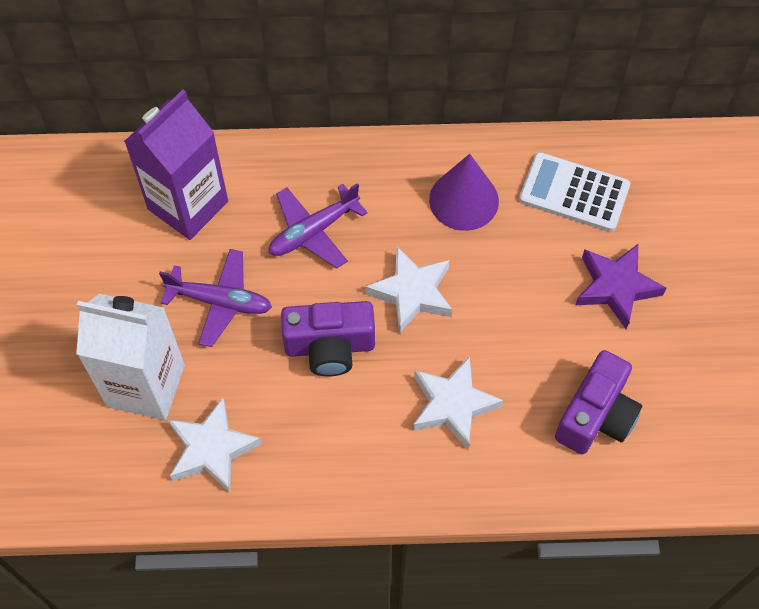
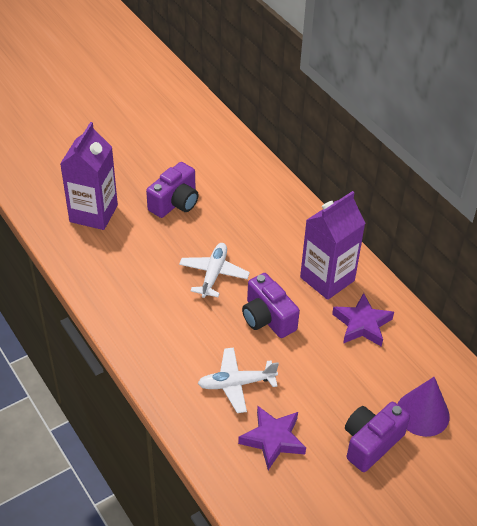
purple camera: [281,301,375,376] [555,350,642,454] = 2 -> [146,162,198,218] [242,273,300,338] [345,402,410,472] = 3
purple carton: [124,90,228,240] = 1 -> [60,122,118,230] [300,191,366,300] = 2
purple plane: [159,249,272,347] [269,183,368,268] = 2 -> none = 0
purple star: [576,244,666,329] = 1 -> [238,406,306,470] [332,293,394,347] = 2
white calculator: [519,152,630,232] = 1 -> none = 0
white carton: [76,294,185,420] = 1 -> none = 0
white plane: none = 0 -> [179,243,250,298] [198,347,279,413] = 2
white star: [168,398,262,493] [365,247,452,334] [413,356,504,450] = 3 -> none = 0

